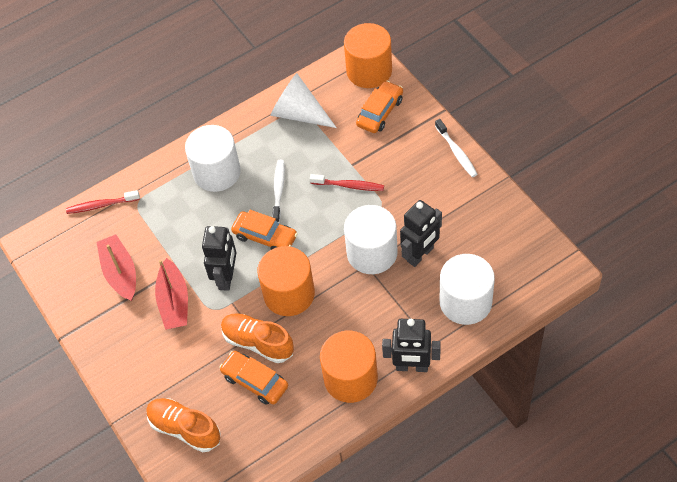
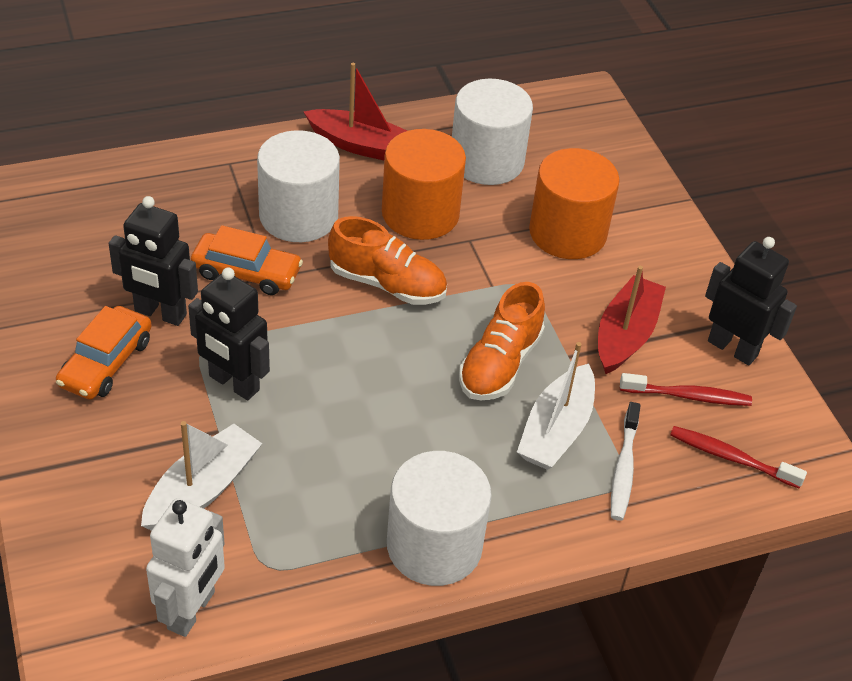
orange car: [219,351,288,405] [231,210,298,250] [356,81,403,133] = 3 -> [56,306,152,400] [191,225,303,295] = 2
orange cylinder: [257,246,315,316] [320,331,378,403] [344,23,392,88] = 3 -> [382,129,466,240] [529,148,620,259] = 2
white boat: none = 0 -> [141,421,262,531] [517,342,595,470] = 2
white cone: [270,73,337,128] = 1 -> none = 0
white robot: none = 0 -> [146,498,225,637] = 1
white toothbrush: [272,160,285,223] [435,119,477,177] = 2 -> [611,402,641,521] = 1

